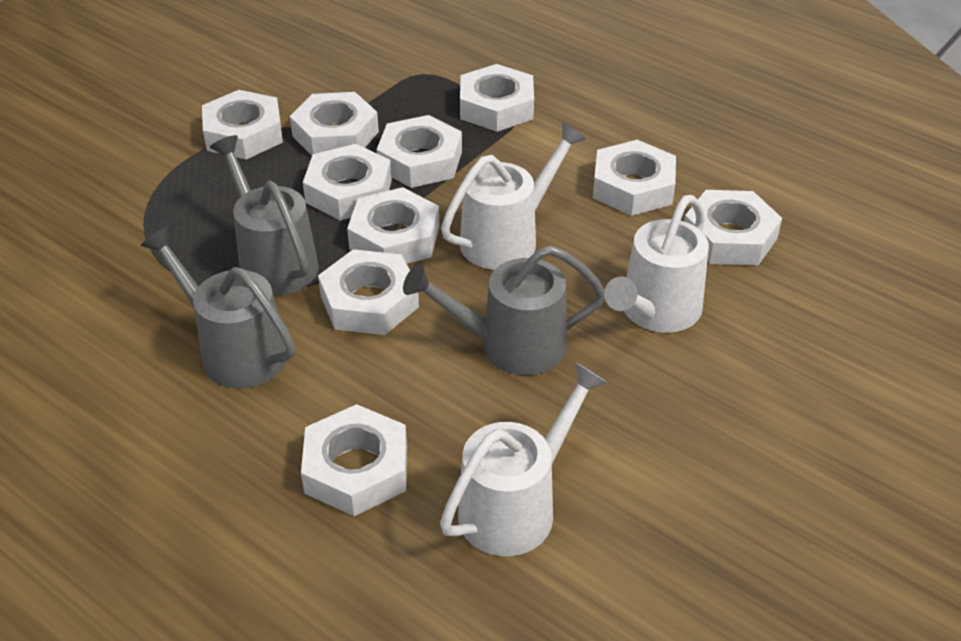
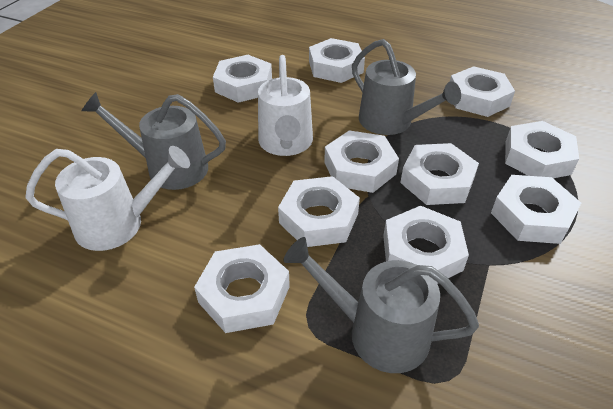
white watering can: [440,363,607,556] [441,122,586,270] [604,195,709,333] = 3 -> [25,146,190,251] [258,55,313,156] = 2

